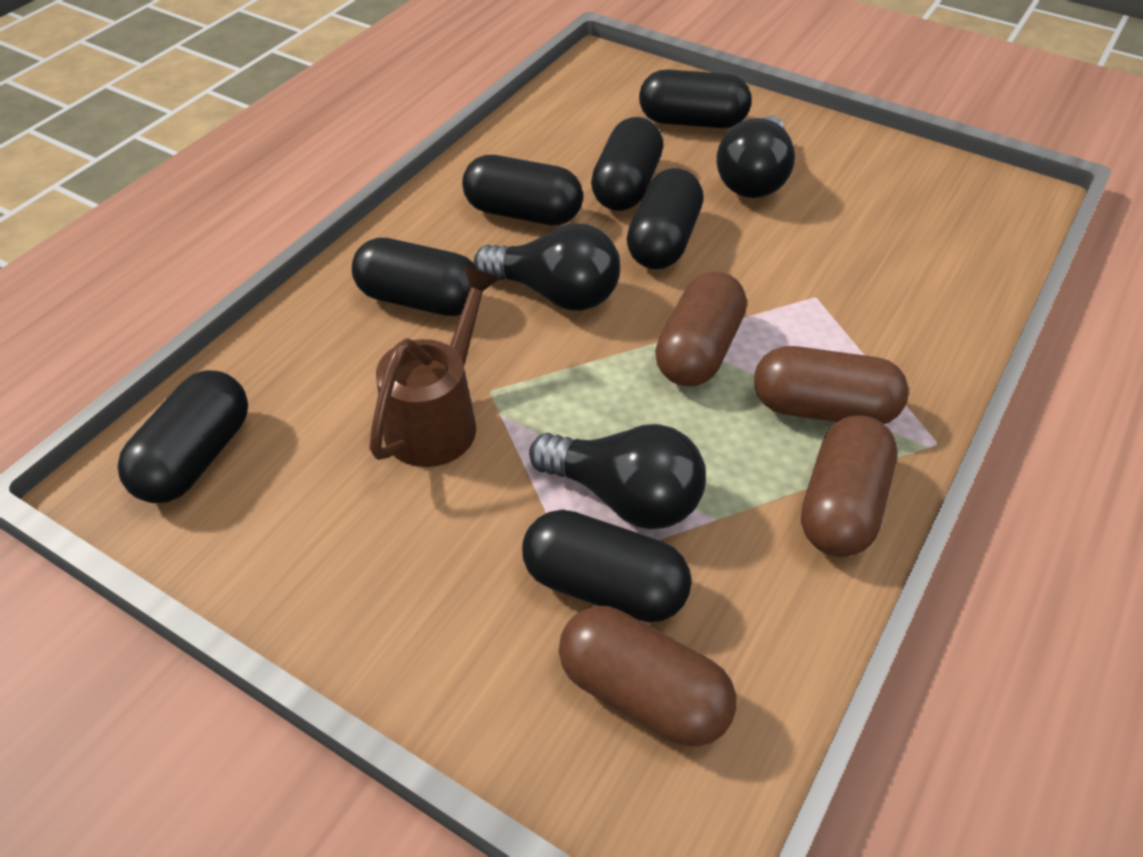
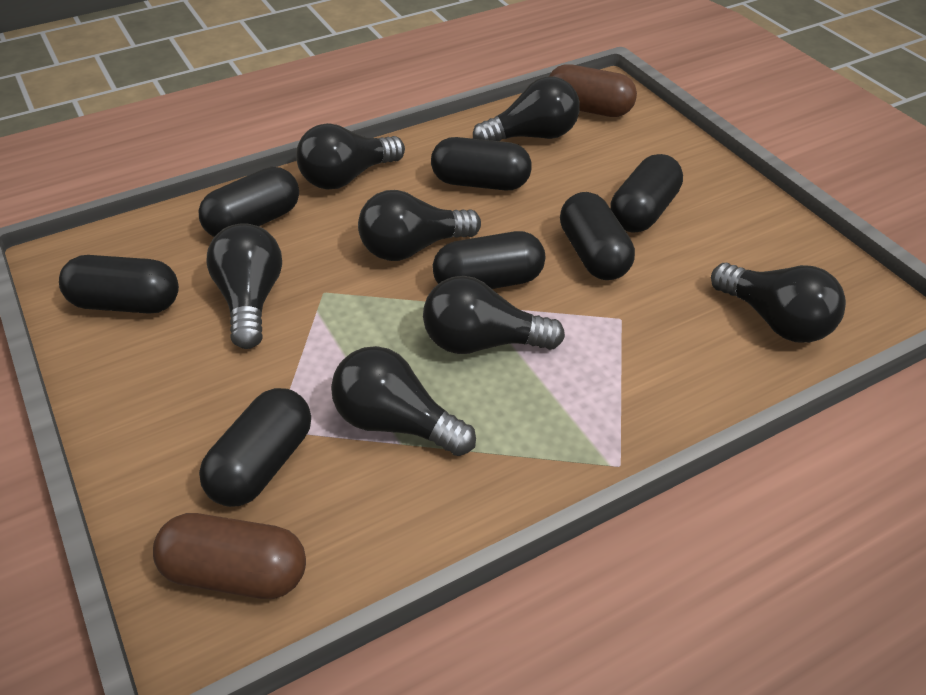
black light bulb: [474,223,620,311] [529,424,706,529] [716,116,795,198] = 3 -> [206,223,282,349] [296,123,405,190] [331,346,476,456] [358,190,481,261] [423,276,565,354] [473,76,580,141] [711,263,846,343] = 7
brown capsule: [559,606,736,747] [655,271,747,387] [754,346,909,424] [801,416,897,557] = 4 -> [153,513,306,599] [549,64,637,117] = 2
brown watering can: [369,266,500,467] = 1 -> none = 0

